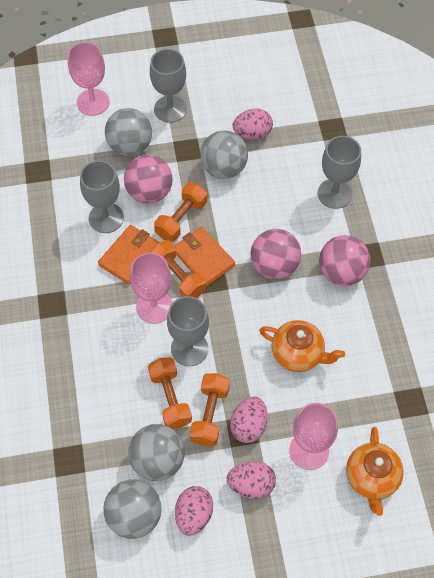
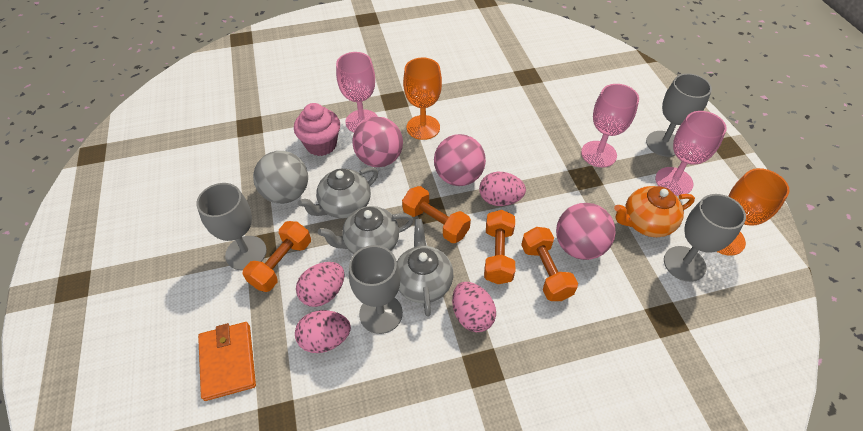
grey ball: [103,479,162,539] [105,108,152,156] [128,424,185,481] [200,131,248,179] = 4 -> [253,151,308,204] = 1
grey teapot: none = 0 -> [298,167,378,219] [318,206,413,254] [397,219,453,317] = 3
orange goblet: none = 0 -> [403,58,442,140] [717,168,789,256] = 2
orange teapot: [259,320,345,372] [346,427,404,516] = 2 -> [614,186,695,237] = 1
orange wallet: [98,225,159,284] [174,227,235,286] = 2 -> [198,322,256,401] = 1
pink cupcake: none = 0 -> [294,103,340,156] = 1

